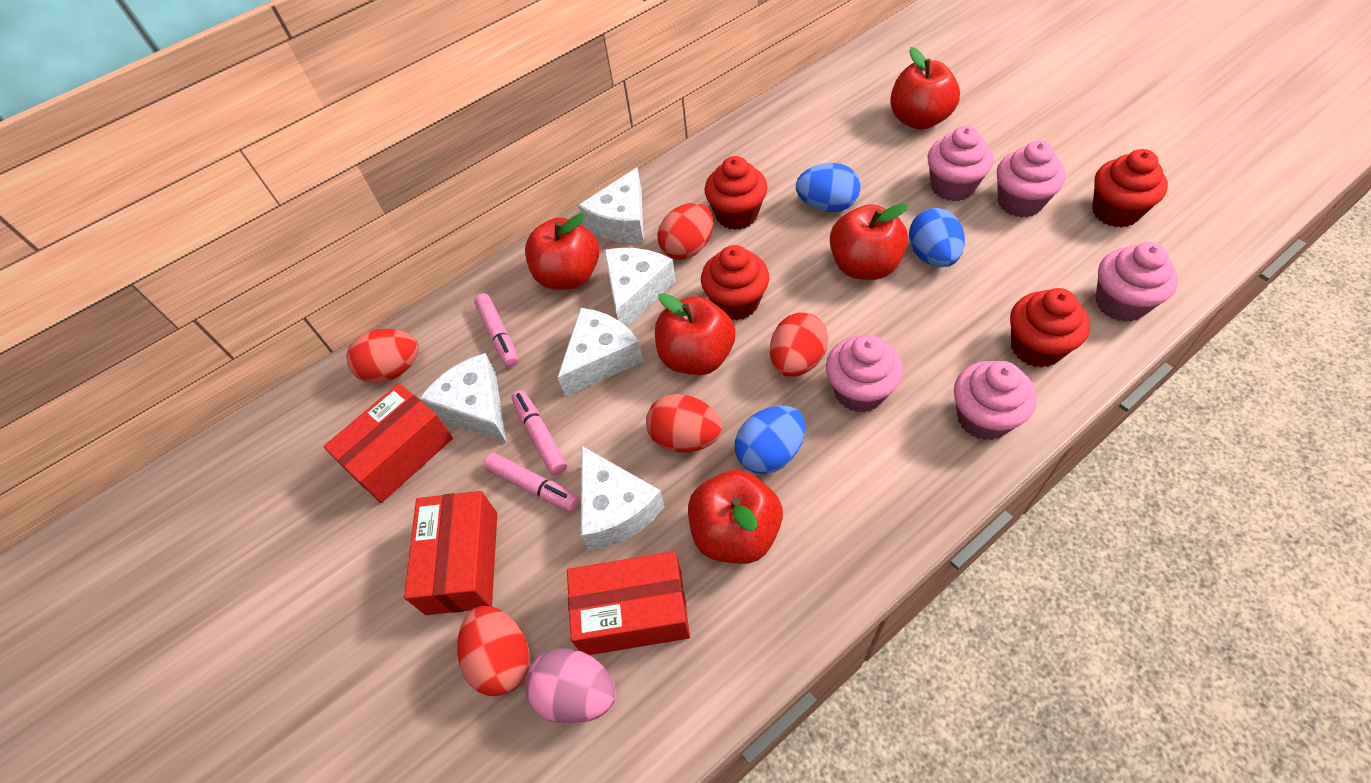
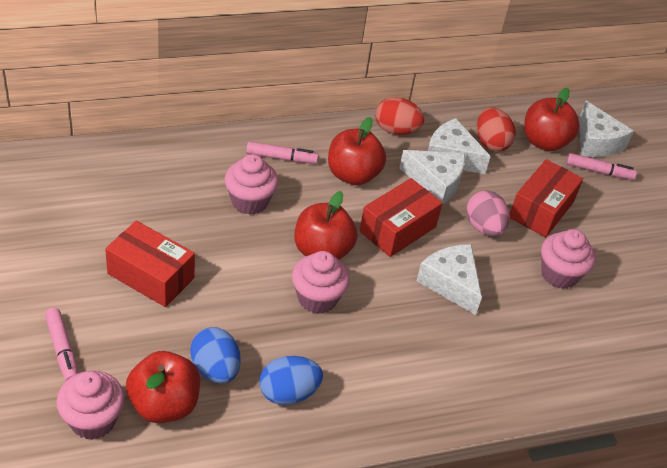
blue egg: [735,406,805,474] [796,163,860,212] [909,208,965,267] = 3 -> [190,327,241,383] [259,356,323,405] = 2
pink cupcake: [826,335,903,412] [927,126,993,201] [954,361,1037,440] [997,141,1066,218] [1096,242,1178,322] = 5 -> [57,371,125,440] [224,154,278,215] [292,251,350,314] [541,229,595,289] = 4
red apple: [525,214,599,290] [655,293,736,375] [688,470,783,564] [830,203,908,280] [890,47,960,130] = 5 -> [126,351,200,423] [294,191,358,260] [328,117,386,185] [524,88,580,151] = 4
red cupcake: [701,245,769,321] [705,156,767,230] [1010,288,1090,368] [1092,149,1168,228] = 4 -> none = 0
red egg: [347,329,418,383] [457,606,530,696] [646,394,722,453] [657,203,713,260] [770,312,828,377] = 5 -> [375,97,425,135] [477,107,516,152] = 2
white cheese: [419,353,507,443] [557,308,643,397] [578,167,644,243] [581,446,665,551] [604,248,676,327] = 5 -> [399,150,465,205] [416,244,482,315] [428,118,491,174] [579,101,634,157] = 4

